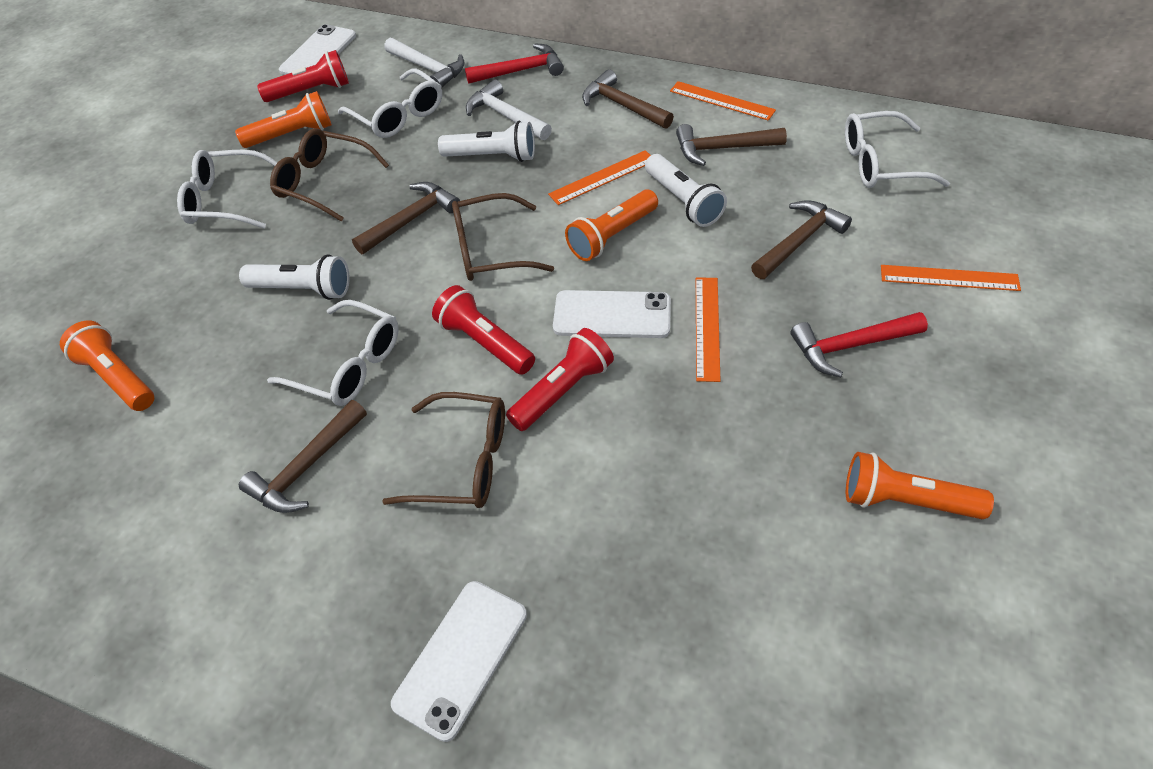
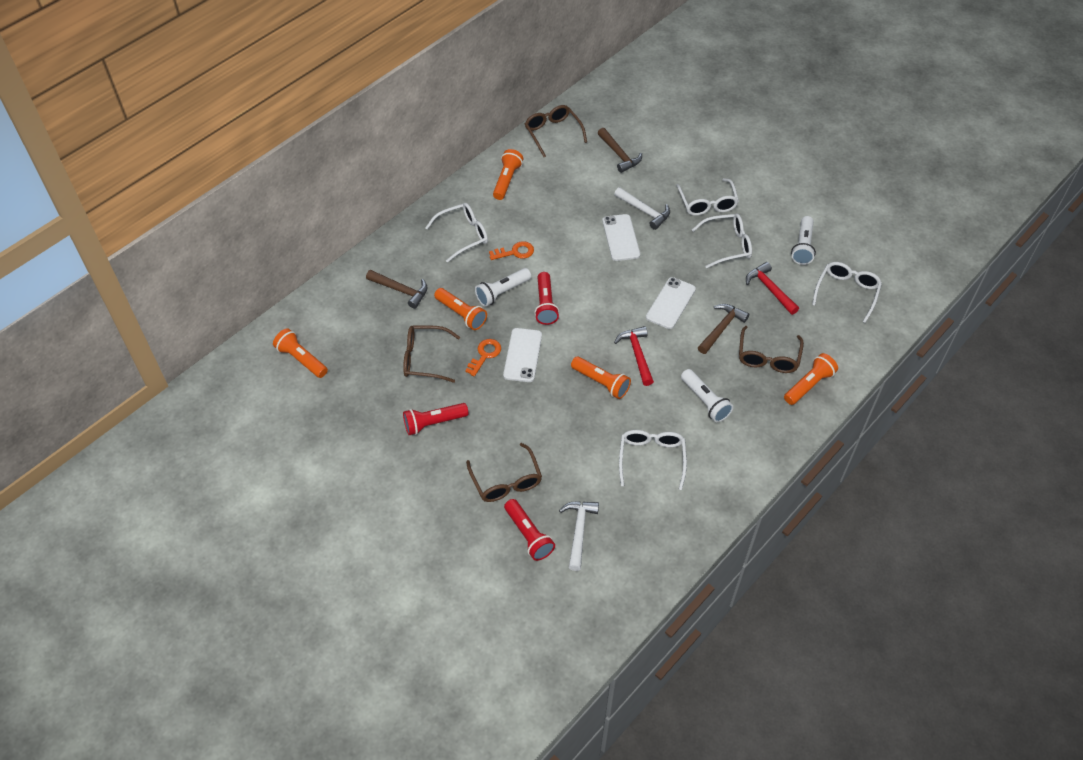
brown glasses: [270,128,389,222] [382,392,505,508] [452,193,554,281] = 3 -> [403,326,460,383] [466,443,542,502] [525,105,587,157] [739,326,804,373] = 4
brown hammer: [239,400,367,513] [352,182,460,254] [582,69,674,129] [676,124,787,166] [751,200,852,279] = 5 -> [366,270,428,309] [598,128,642,173] [698,304,749,354] = 3
orange flashlight: [60,320,154,411] [235,91,332,148] [565,189,658,261] [846,452,994,519] = 4 -> [273,328,328,378] [434,288,487,330] [493,149,523,200] [571,357,631,399] [784,353,838,405] = 5
orange key: none = 0 -> [465,339,501,377] [489,241,534,260] = 2
orange ruler: [548,150,651,205] [670,81,776,121] [696,277,720,382] [881,265,1021,291] = 4 -> none = 0
white glasses: [177,150,278,228] [267,300,399,406] [338,68,442,138] [845,111,950,188] = 4 -> [425,203,488,263] [619,430,687,490] [676,178,739,216] [692,214,752,268] [812,262,882,323] = 5

